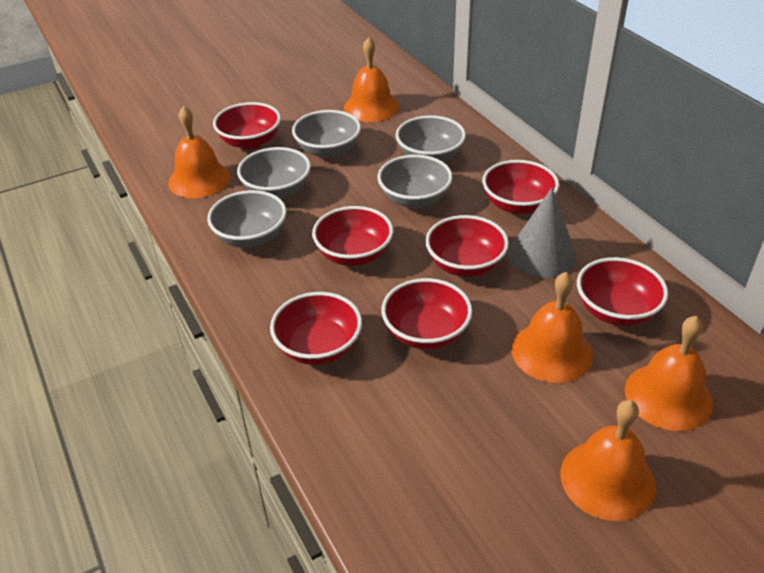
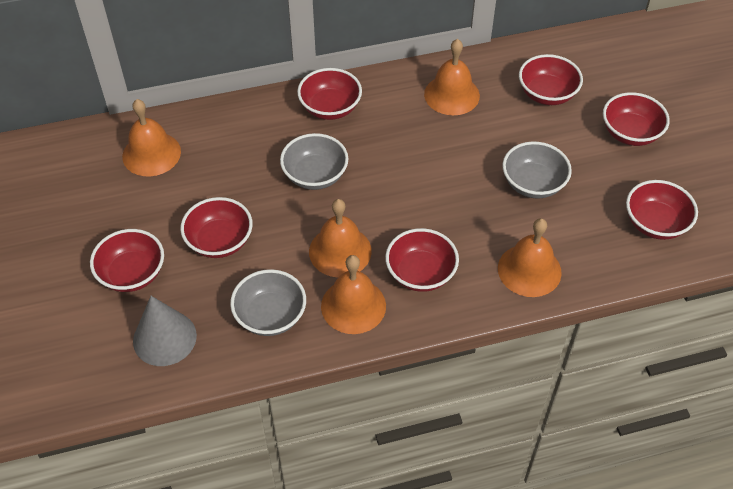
grey bowl: [207,190,286,248] [237,147,311,199] [292,110,361,158] [377,155,453,208] [395,115,466,162] = 5 -> [230,269,306,336] [280,133,349,190] [502,142,572,198] = 3

